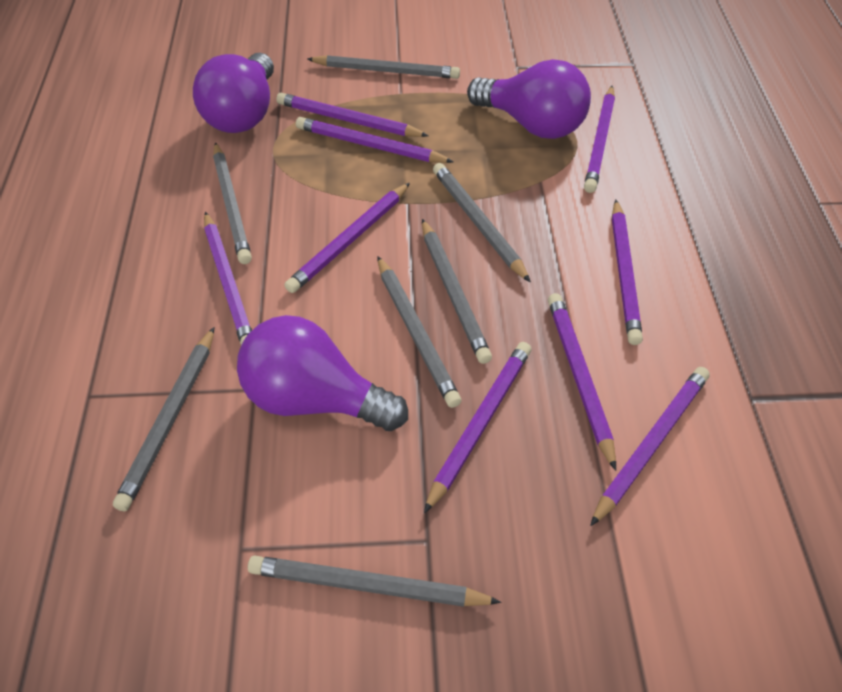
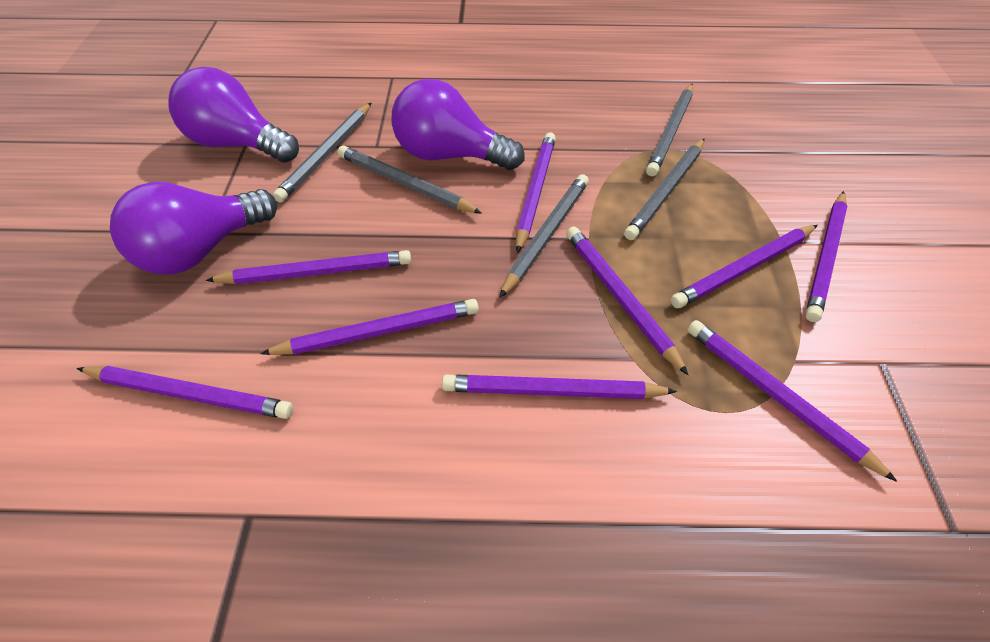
grey pencil: [113,327,214,511] [213,142,252,264] [248,555,501,607] [307,55,460,79] [377,256,461,408] [422,219,492,364] [433,163,531,282] = 7 -> [273,103,371,203] [338,145,482,214] [499,174,589,298] [624,139,704,240] [646,84,693,176] = 5

